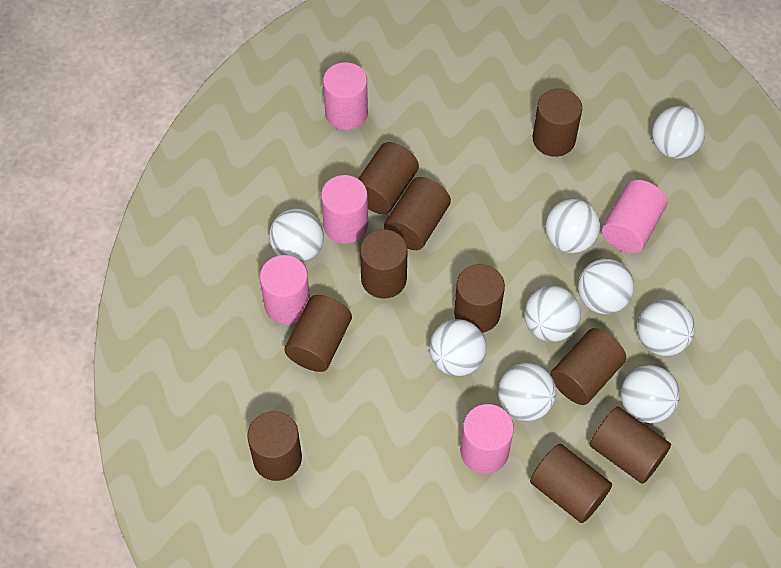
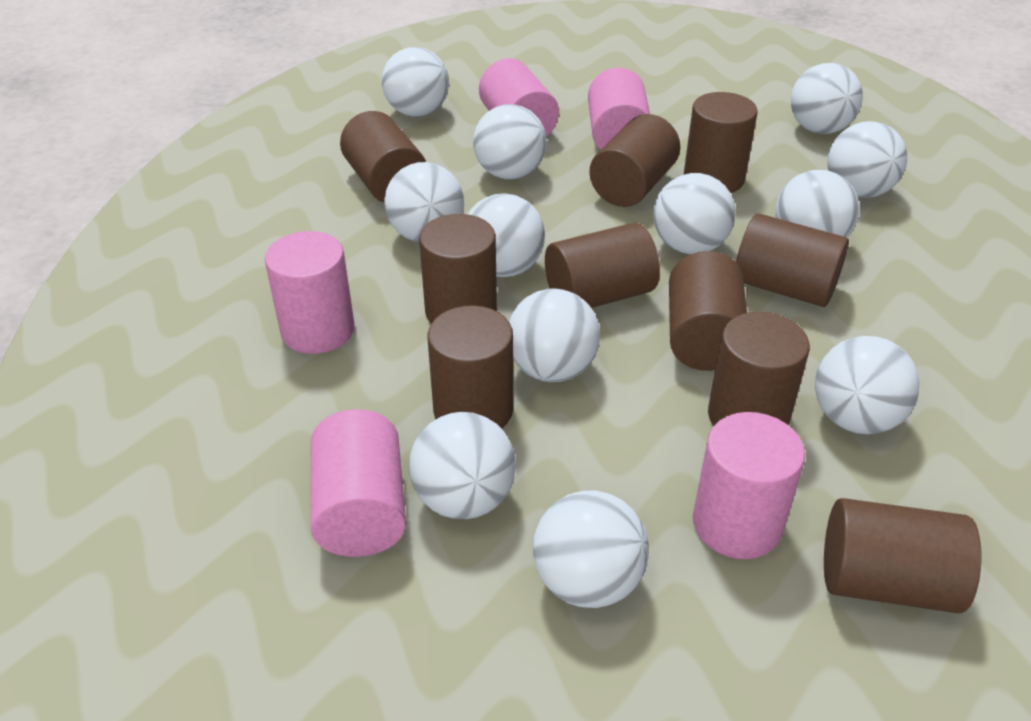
white ball: [269,209,324,263] [429,319,486,376] [498,363,556,421] [524,286,581,342] [546,199,600,253] [578,259,634,314] [621,365,680,423] [637,300,695,356] [652,106,705,159] = 9 -> [382,47,449,117] [384,162,464,242] [409,412,516,519] [468,193,545,277] [473,104,547,179] [509,289,600,382] [533,490,649,608] [653,173,736,254] [775,170,859,237] [791,63,863,134] [815,336,919,434] [827,121,907,198] = 12

